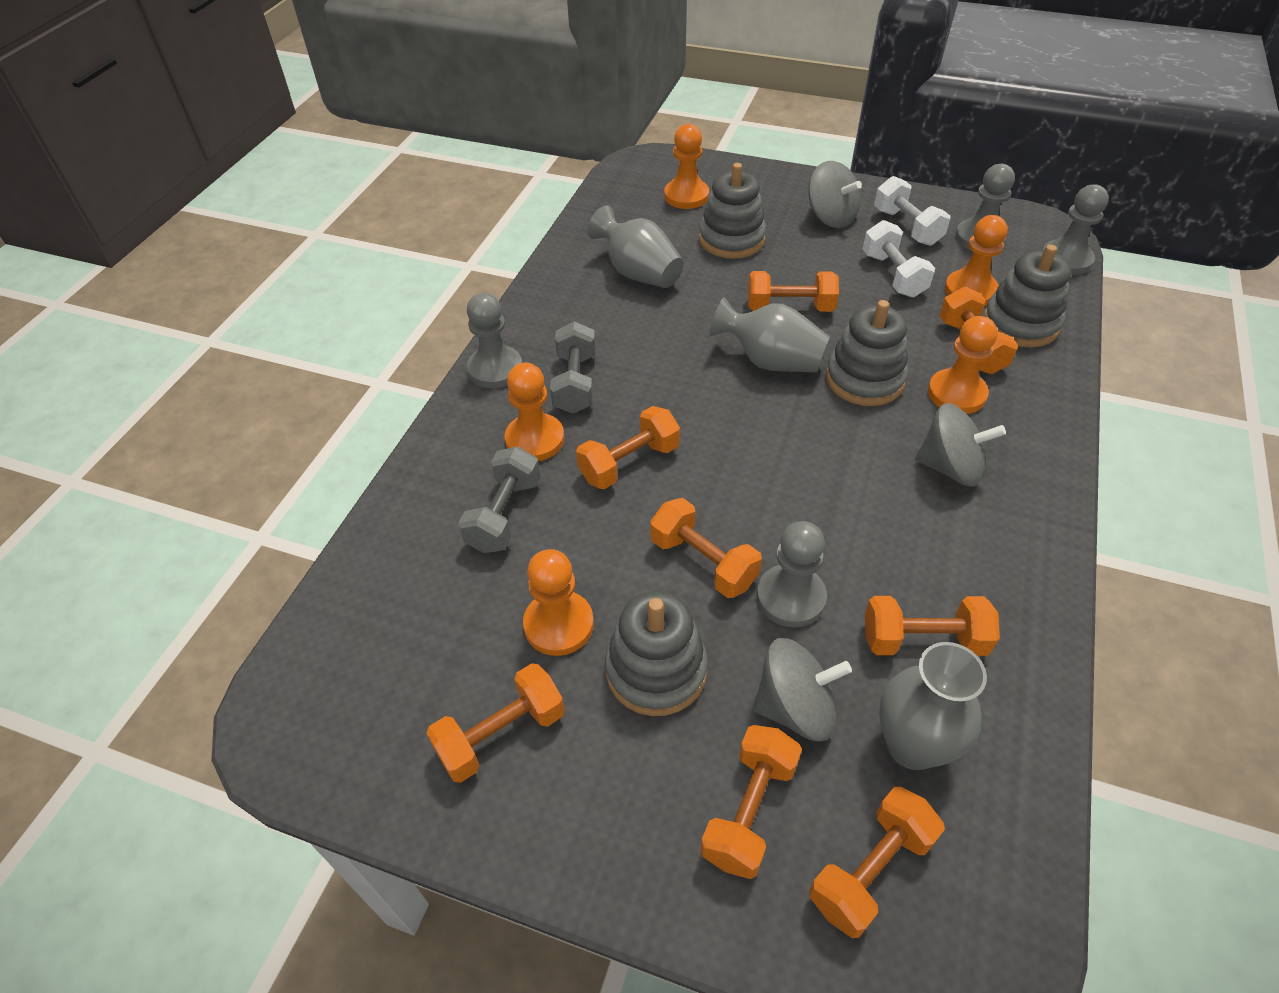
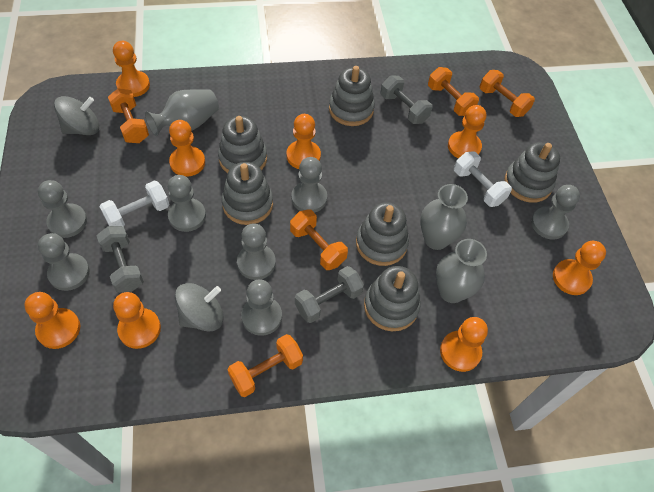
grey dumbbell: [458,446,541,553] [550,321,596,414] = 2 -> [97,226,144,293] [295,266,364,323] [381,76,432,124] = 3
grey pawn: [467,293,522,388] [757,521,827,627] [955,164,1015,251] [1042,184,1109,275] = 4 -> [38,180,87,238] [38,233,90,291] [168,175,206,232] [237,223,276,280] [241,279,282,336] [291,157,327,213] [531,185,580,240] = 7
grey spinning top: [753,638,852,741] [808,161,862,228] [915,403,1006,487] = 3 -> [54,96,99,135] [175,283,223,332] = 2
grey stacking toy: [605,591,708,716] [699,163,766,259] [826,300,908,406] [984,244,1071,348] = 4 -> [218,116,267,173] [222,162,273,225] [329,66,375,126] [356,202,409,266] [364,266,420,331] [504,142,560,203] = 6
orange dumbbell: [426,663,565,783] [576,406,680,489] [650,498,762,598] [701,725,802,879] [748,271,839,312] [809,787,945,938] [865,596,1000,656] [939,287,1018,374] = 8 -> [108,88,149,143] [228,334,303,397] [290,209,348,270] [428,67,479,116] [480,70,535,117] = 5
orange pawn: [504,363,564,461] [523,549,594,656] [664,124,709,209] [928,316,998,414] [944,215,1008,306] = 5 -> [24,292,80,349] [113,41,150,97] [113,292,161,349] [169,120,205,177] [286,114,321,169] [440,317,488,372] [448,105,486,158] [553,241,606,295] = 8

